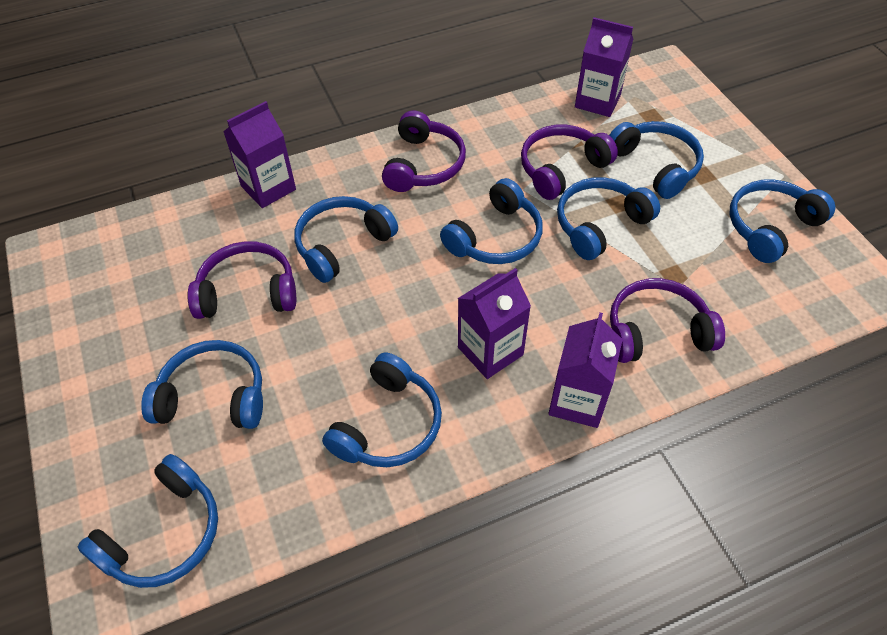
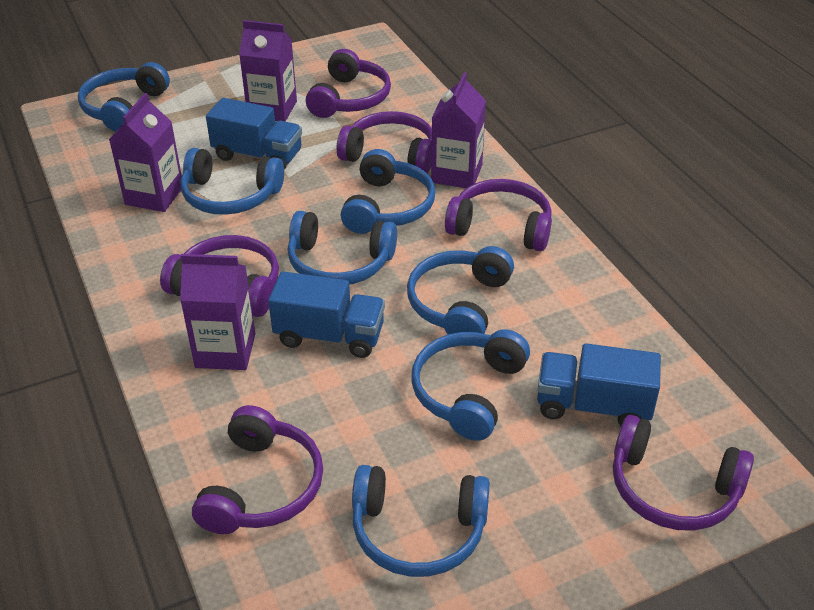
blue headphones: [78,454,218,588] [141,340,263,429] [294,196,398,283] [322,353,442,467] [440,178,543,264] [557,177,660,260] [609,121,704,199] [730,179,835,263] = 8 -> [78,62,170,132] [181,148,284,215] [288,211,397,285] [341,149,435,234] [352,465,490,577] [407,246,514,334] [411,329,530,441] = 7
blue truck: none = 0 -> [206,98,302,170] [268,271,385,358] [537,343,661,426] = 3
purple headphones: [188,241,296,319] [382,110,466,192] [521,124,618,200] [610,278,725,363] = 4 -> [160,235,279,317] [192,405,323,534] [306,49,391,118] [337,111,432,173] [445,179,552,251] [613,415,754,531] = 6

